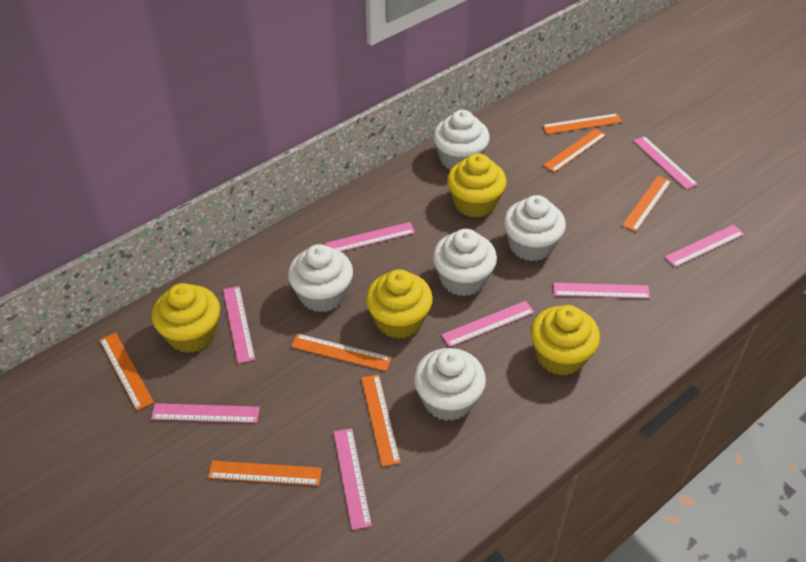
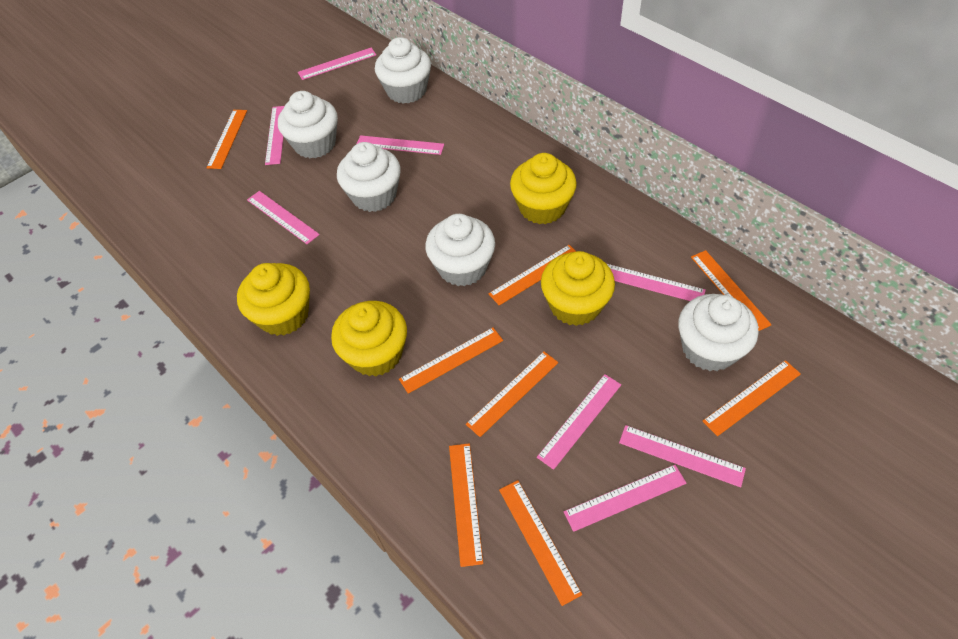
orange ruler: [100,332,154,411] [208,461,322,486] [291,334,392,371] [361,374,401,467] [542,113,622,134] [543,128,606,172] [622,176,672,232] = 7 -> [206,110,247,169] [399,328,503,394] [449,443,483,567] [466,352,558,437] [488,245,576,306] [499,480,582,606] [691,250,772,331] [703,360,801,436] = 8

